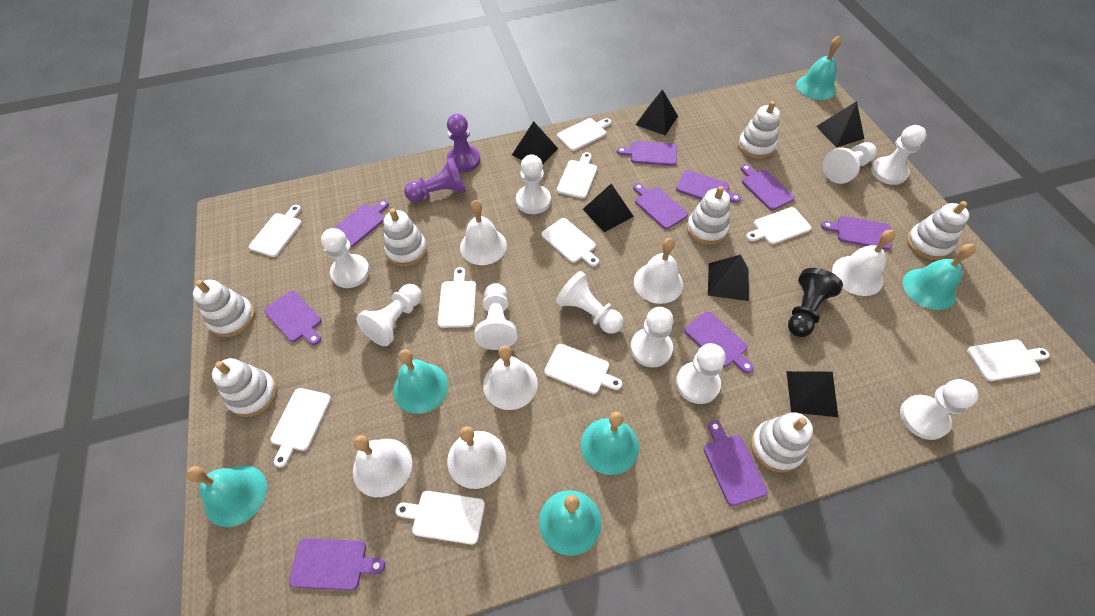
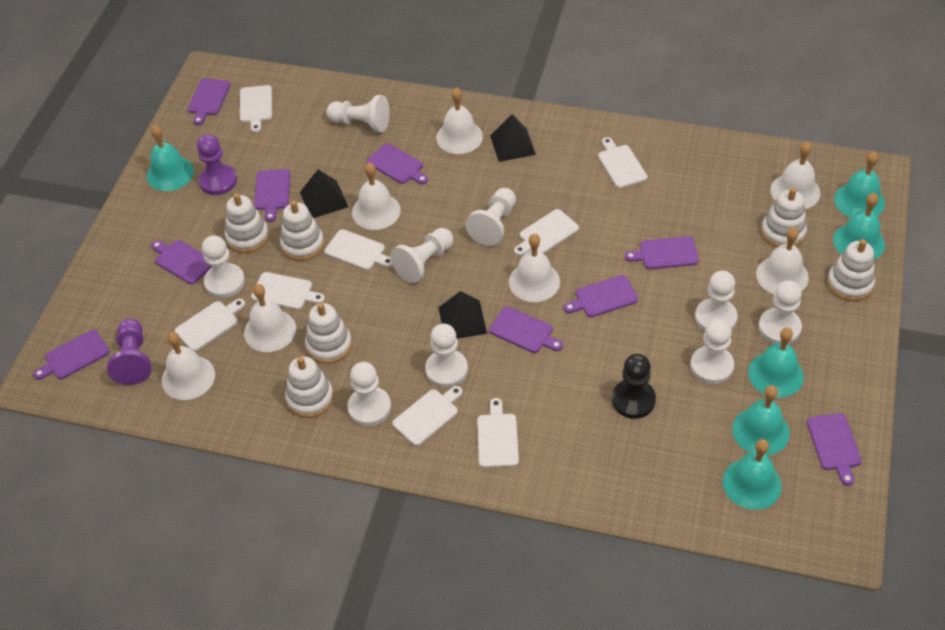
black pyramid: [512,121,558,164] [583,183,634,232] [636,89,678,136] [708,255,749,301] [786,371,838,417] [816,101,864,147] = 6 -> [300,169,348,218] [438,291,487,339] [490,114,536,162] = 3
purple cutting board: [264,291,321,345] [289,538,385,590] [334,200,389,248] [617,141,677,166] [633,183,688,229] [676,170,741,203] [684,311,754,373] [704,420,767,506] [741,164,795,210] [821,216,892,250] = 10 -> [33,329,110,380] [151,240,212,284] [188,78,231,125] [254,169,290,222] [367,143,428,184] [489,306,563,353] [564,275,638,317] [625,236,699,269] [807,413,862,486] = 9
white bell: [353,435,412,497] [447,426,506,489] [460,200,507,265] [483,346,538,410] [634,238,683,304] [832,230,895,296] = 6 -> [161,332,215,400] [244,284,296,352] [352,163,401,230] [436,87,483,154] [509,234,560,302] [756,227,809,294] [770,141,821,209] = 7
white cutting board: [249,205,302,257] [271,388,331,467] [395,491,485,545] [438,267,476,328] [541,218,599,267] [544,344,622,394] [557,118,611,151] [557,152,597,199] [746,207,811,245] [967,339,1050,381] = 10 -> [175,299,245,351] [240,85,272,133] [251,272,325,310] [324,229,393,270] [392,386,463,446] [477,398,519,468] [514,209,579,256] [598,137,647,188] = 8
white pawn: [321,228,370,288] [356,284,422,346] [474,283,517,350] [516,155,551,214] [556,271,623,334] [630,307,673,368] [676,343,726,404] [823,142,877,184] [871,125,926,185] [900,379,979,440] = 10 -> [202,235,245,298] [326,95,389,132] [347,362,391,426] [390,228,454,283] [425,324,468,388] [465,188,516,246] [690,319,734,384] [695,271,738,331] [758,280,802,344] = 9
white stacking toy: [193,280,255,337] [212,358,277,417] [384,208,427,266] [687,186,730,245] [738,101,780,159] [751,412,813,473] [907,201,969,260] = 7 -> [225,193,269,253] [280,201,324,261] [285,356,334,418] [305,303,352,364] [761,187,807,247] [827,239,875,301] = 6

